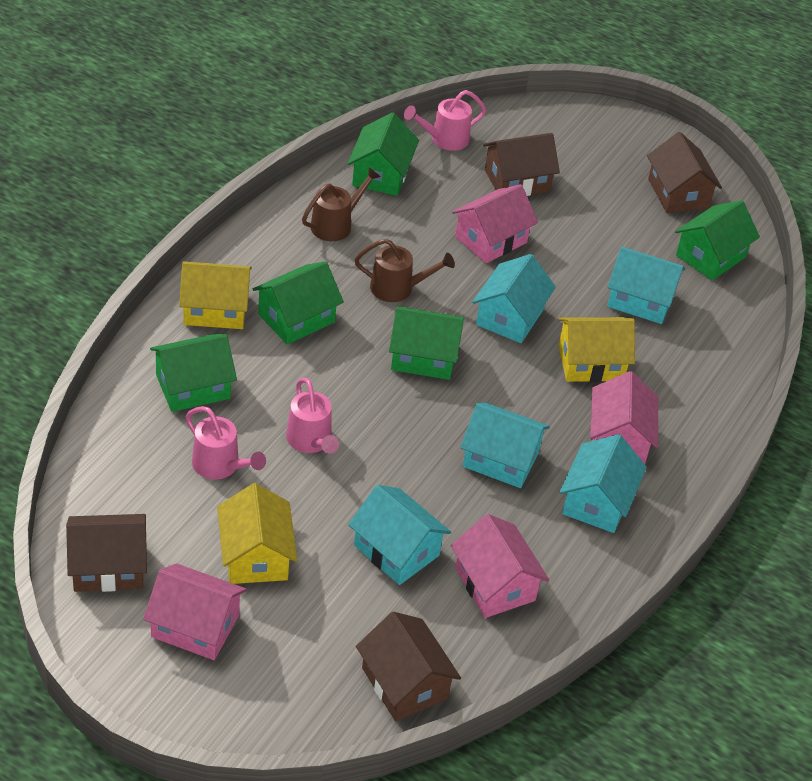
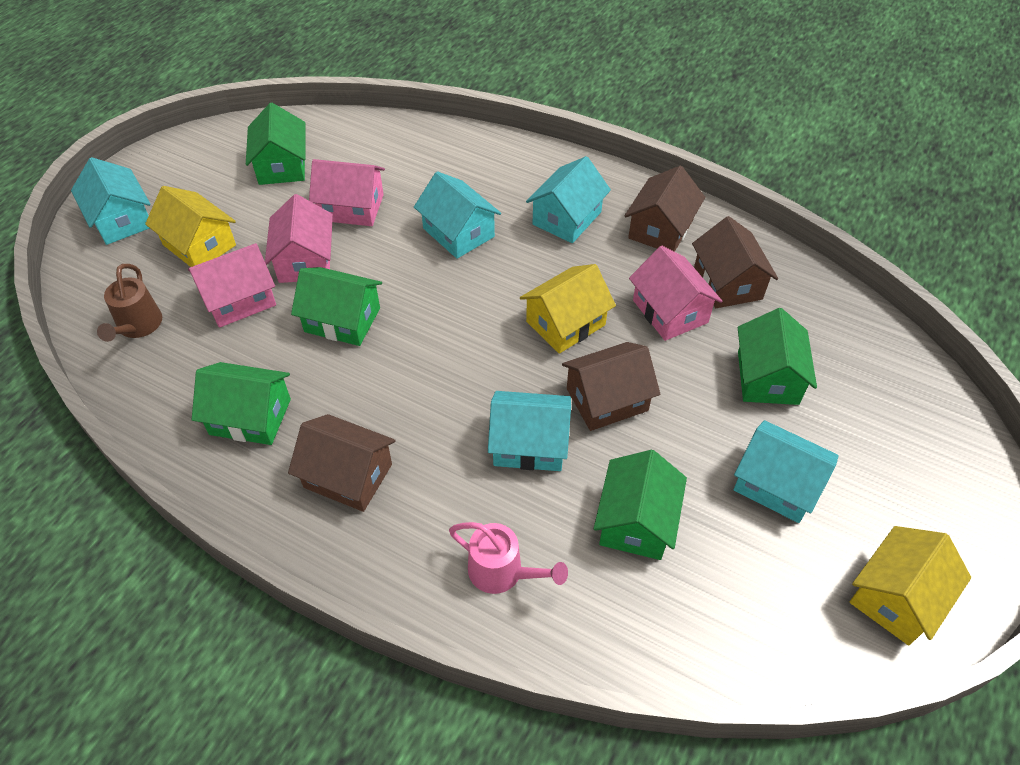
brown watering can: [302,167,381,241] [354,239,455,302] = 2 -> [97,264,162,342] = 1
pink watering can: [186,406,266,480] [286,378,339,453] [404,90,486,151] = 3 -> [449,522,568,594] = 1

